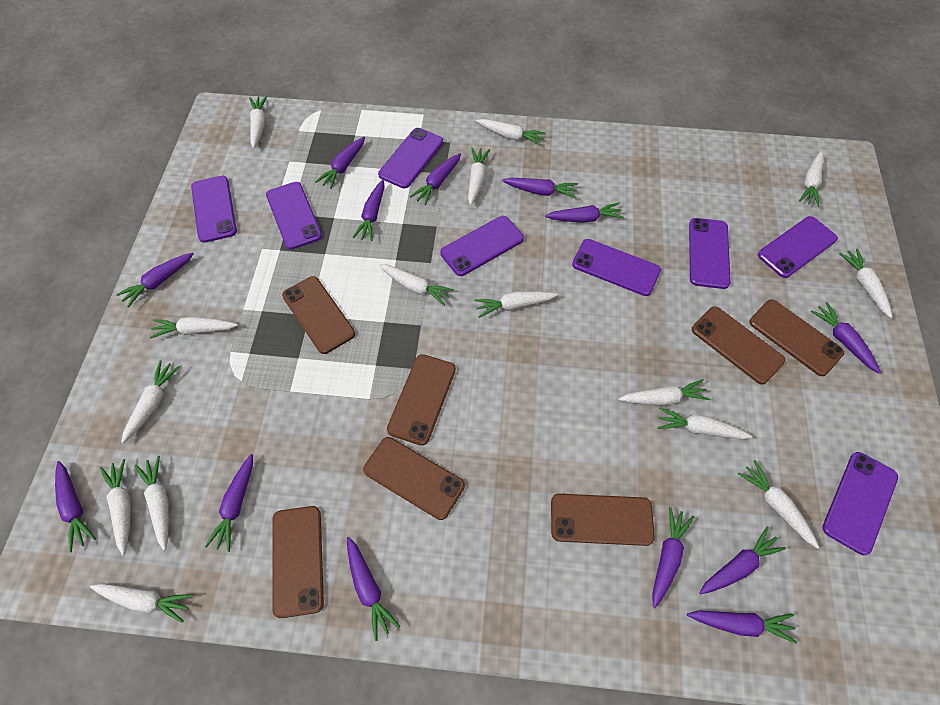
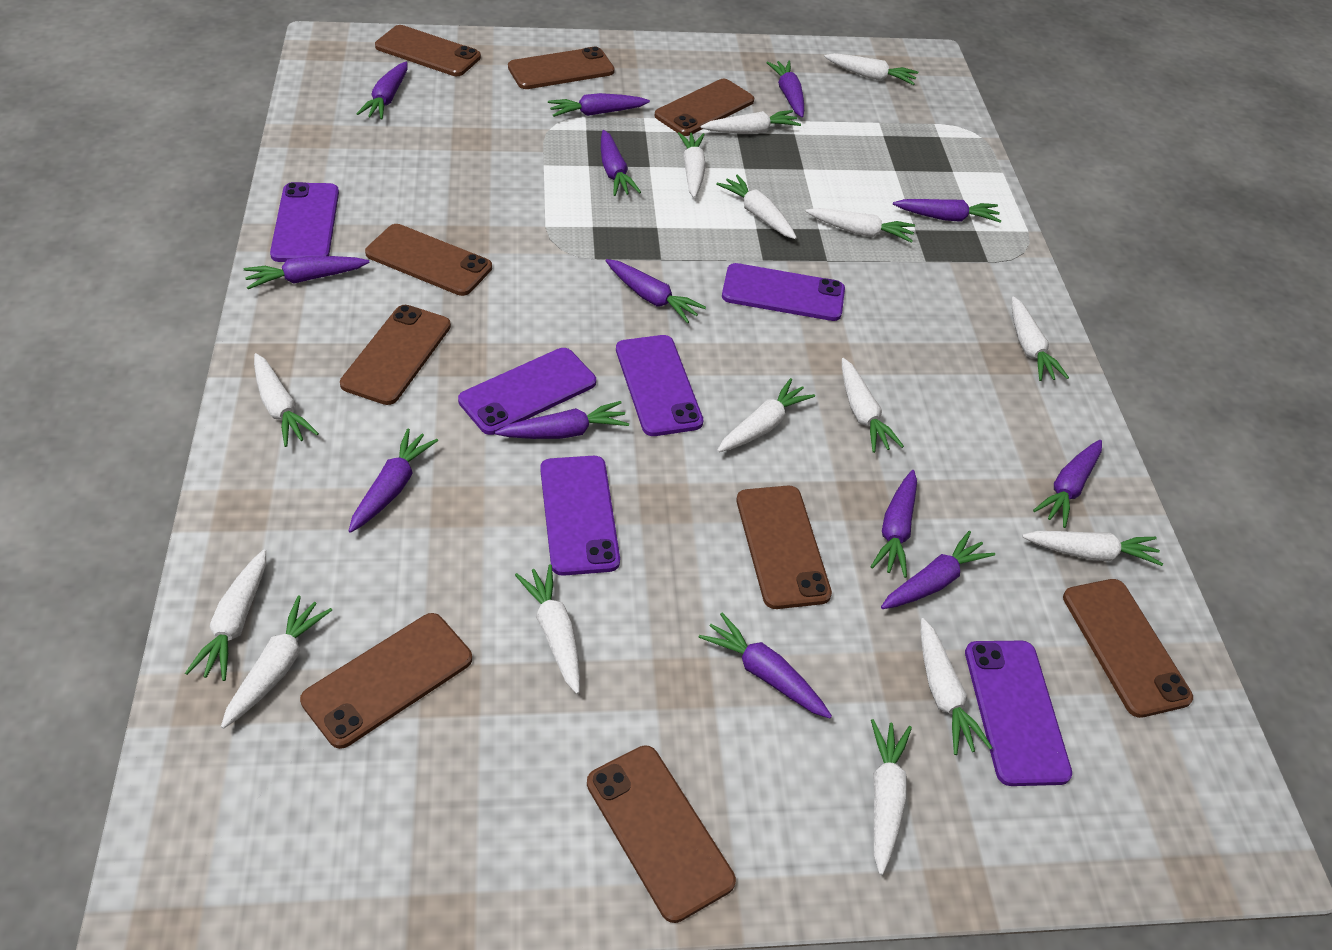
brown phone: [272,506,324,618] [282,276,355,354] [363,437,465,520] [387,354,456,445] [551,494,655,546] [692,306,785,384] [749,299,844,376] = 7 -> [300,613,472,749] [340,305,451,405] [365,224,492,296] [375,25,481,76] [508,47,615,89] [587,745,736,923] [655,79,754,136] [737,486,832,609] [1063,579,1193,718] = 9
purple phone: [191,176,237,243] [266,182,322,249] [378,128,443,188] [440,216,524,276] [572,239,661,296] [689,218,731,289] [758,216,838,278] [822,452,898,555] = 8 -> [270,182,339,262] [458,348,596,435] [540,456,620,576] [616,335,703,436] [722,263,845,321] [965,641,1072,786] = 6

